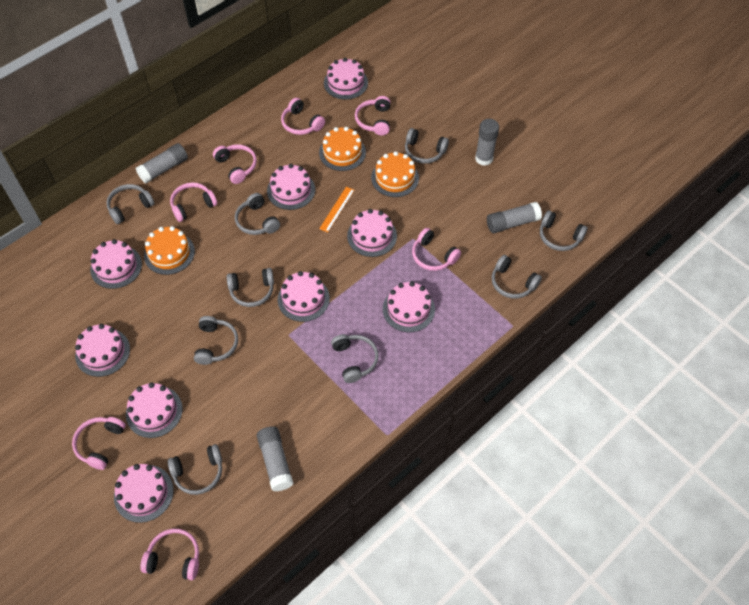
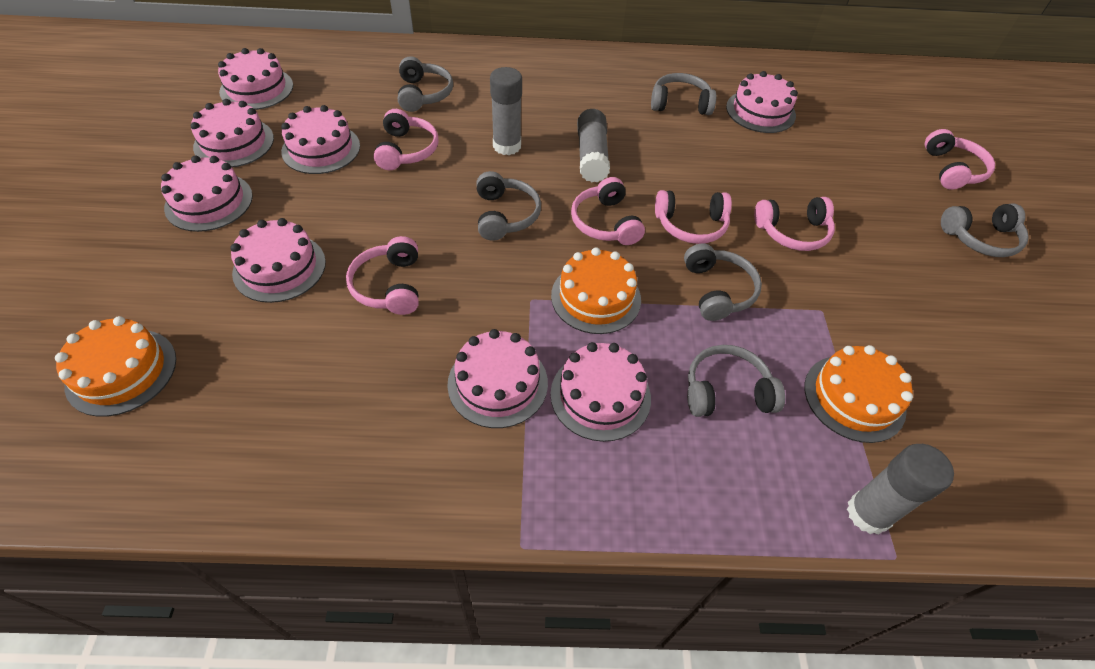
grey glue stick: [136,143,188,184] [257,426,294,491] [475,119,499,166] [487,202,542,233] = 4 -> [490,67,522,155] [577,109,610,183] [847,444,954,535] = 3
grey headphones: [106,184,154,224] [168,444,222,495] [194,316,238,365] [227,268,274,307] [235,193,280,235] [331,334,379,383] [405,128,449,164] [492,255,542,299] [540,210,588,251] = 9 -> [398,56,453,112] [476,171,541,241] [651,73,716,115] [684,243,762,321] [687,345,785,417] [941,204,1029,257] = 6
orange ruler: [319,187,355,232] = 1 -> none = 0
pink cake: [75,324,130,377] [90,239,142,289] [114,464,174,523] [126,382,183,438] [267,164,315,210] [278,271,330,322] [324,58,368,100] [347,209,397,257] [383,281,435,332] = 9 -> [161,155,253,232] [191,99,274,168] [218,48,293,110] [230,218,326,303] [281,105,360,174] [447,329,548,428] [550,342,651,442] [726,71,798,133] = 8
pink headphones: [72,417,126,470] [141,529,199,580] [170,182,217,222] [213,144,257,184] [281,98,325,135] [355,96,391,136] [412,228,461,271] = 7 -> [346,236,419,315] [373,109,438,170] [571,177,645,245] [655,190,732,244] [754,197,835,251] [925,129,995,190] = 6

